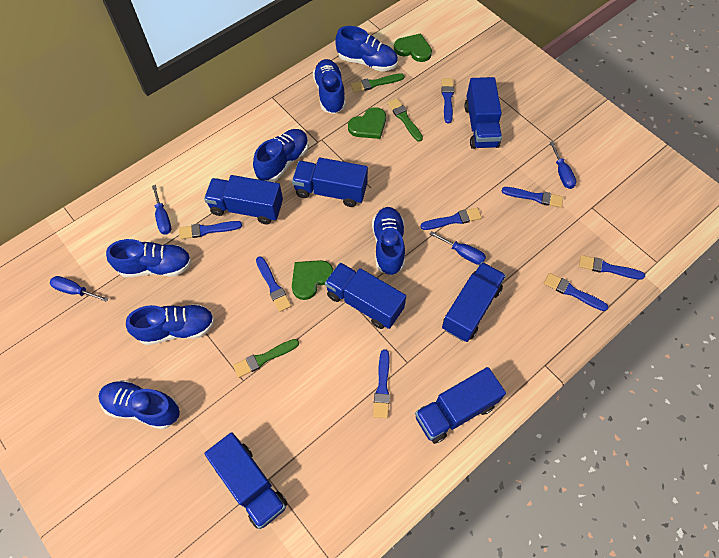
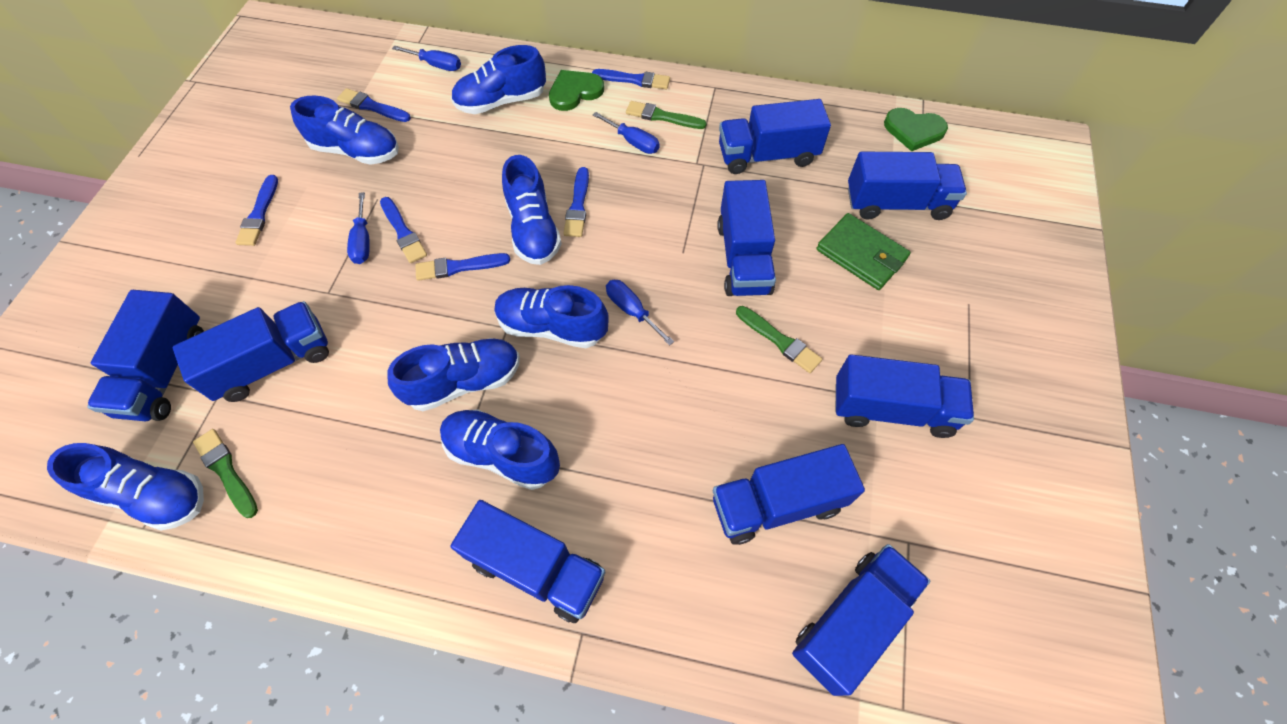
blue brush: [179,221,242,239] [256,256,291,312] [373,349,390,418] [420,208,482,230] [442,78,454,123] [502,187,563,208] [544,273,608,311] [579,255,645,280] = 8 -> [235,175,278,246] [337,88,411,122] [380,197,427,263] [415,253,510,281] [563,167,589,237] [592,69,670,89] = 6
blue truck: [204,175,283,224] [204,432,287,529] [292,158,368,207] [325,262,406,329] [415,367,506,444] [442,262,506,342] [464,77,502,149] = 7 -> [87,290,204,421] [173,301,329,402] [450,500,605,623] [713,444,865,545] [717,180,776,296] [719,99,831,174] [792,544,930,696] [835,354,974,438] [848,152,967,220] = 9
green heart: [292,260,333,300] [348,107,386,139] [394,33,432,62] = 3 -> [549,70,604,111] [884,108,948,151] = 2
green wallet: none = 0 -> [816,213,911,290] = 1

